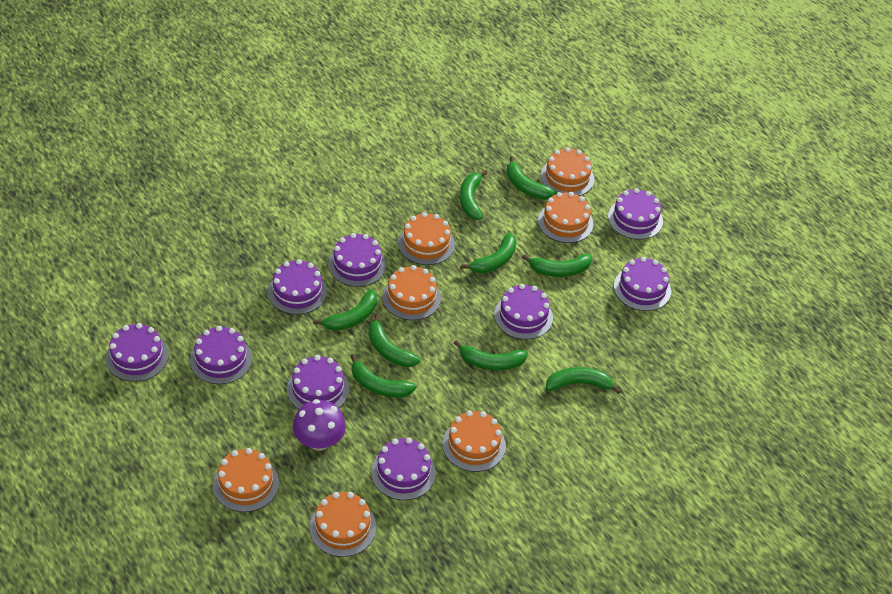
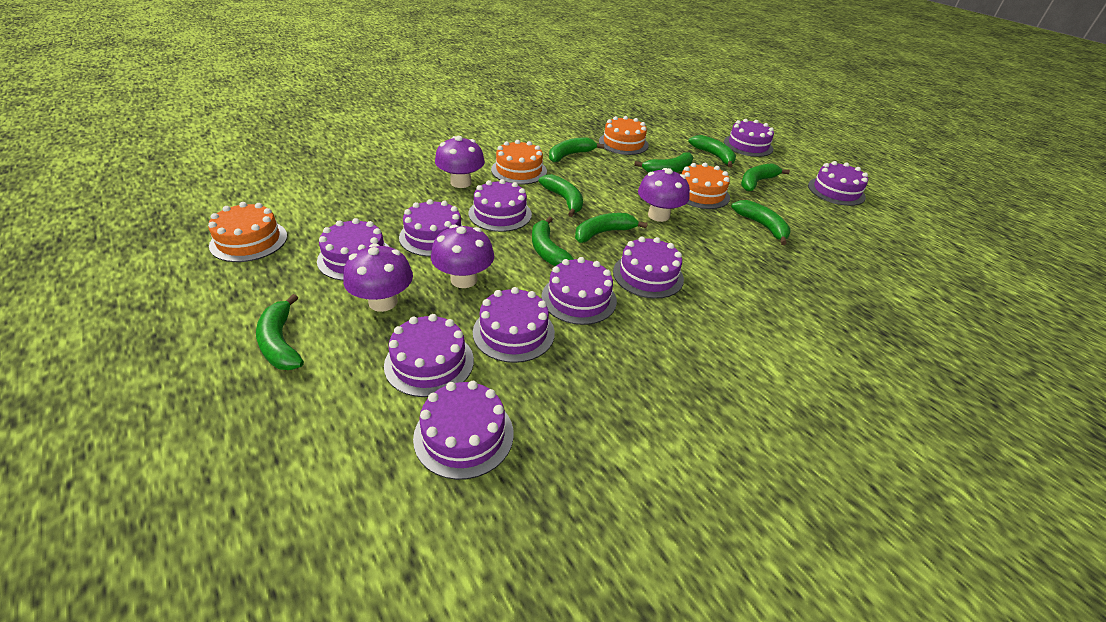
orange cake: [213,448,279,512] [309,492,376,557] [382,265,441,320] [398,212,455,265] [442,411,506,472] [538,192,593,243] [541,147,594,196] = 7 -> [208,202,287,262] [491,140,547,185] [599,116,649,155] [682,163,730,209] = 4
purple cake: [106,323,169,382] [190,326,252,384] [268,259,327,315] [287,355,349,409] [328,233,386,287] [371,438,436,500] [494,284,553,340] [608,188,663,240] [614,257,671,311] = 9 -> [317,218,389,281] [384,314,474,397] [399,199,463,257] [413,381,514,480] [469,179,532,232] [473,287,555,363] [541,257,617,325] [613,237,684,299] [724,119,774,157] [808,161,868,206] = 10
purple mushroom: [293,399,346,451] = 1 -> [343,243,413,312] [431,225,494,288] [435,136,485,188] [638,168,690,222] = 4

